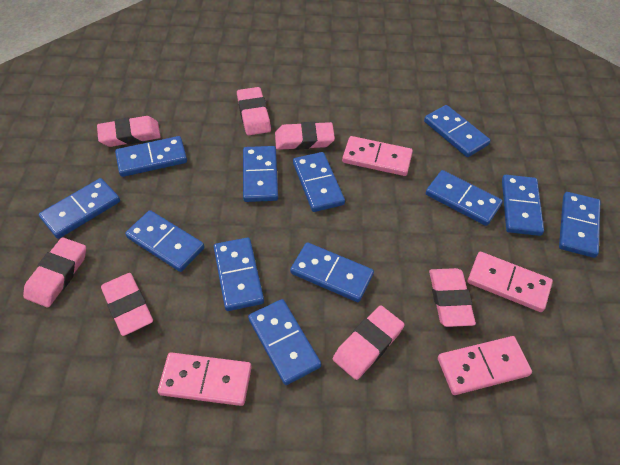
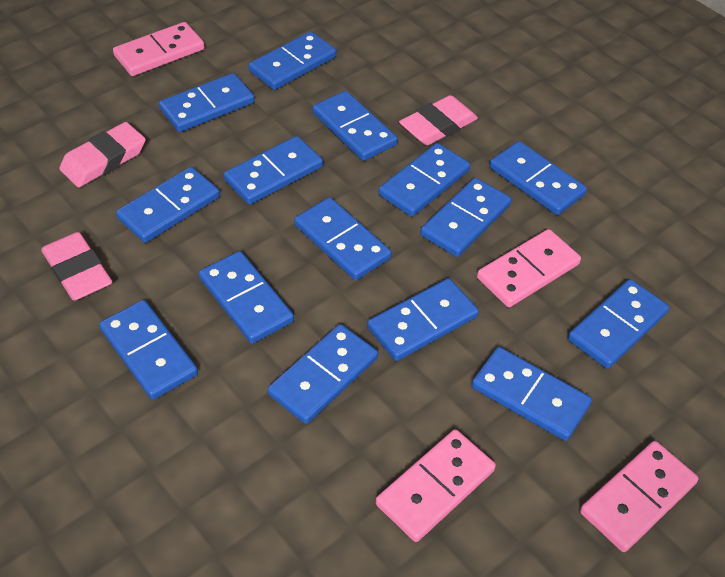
blue domino: [39,178,120,239] [115,136,187,177] [125,210,205,272] [214,238,264,311] [243,146,278,202] [248,299,321,385] [290,242,374,302] [293,152,345,212] [424,105,490,157] [426,170,503,226] [502,175,544,236] [559,192,600,258] = 12 -> [99,300,198,400] [116,167,220,243] [159,73,255,132] [199,251,294,344] [223,136,323,205] [249,31,336,90] [268,324,378,424] [294,197,392,280] [313,91,398,161] [367,278,479,361] [379,143,470,217] [420,178,511,257] [472,347,592,441] [489,141,587,215] [568,279,669,369] = 15
pink eraser: [23,237,86,308] [97,116,161,147] [101,273,153,336] [237,87,271,135] [275,122,335,150] [333,306,405,380] [429,268,476,327] = 7 -> [41,232,112,301] [59,122,146,187] [399,95,478,145] = 3

